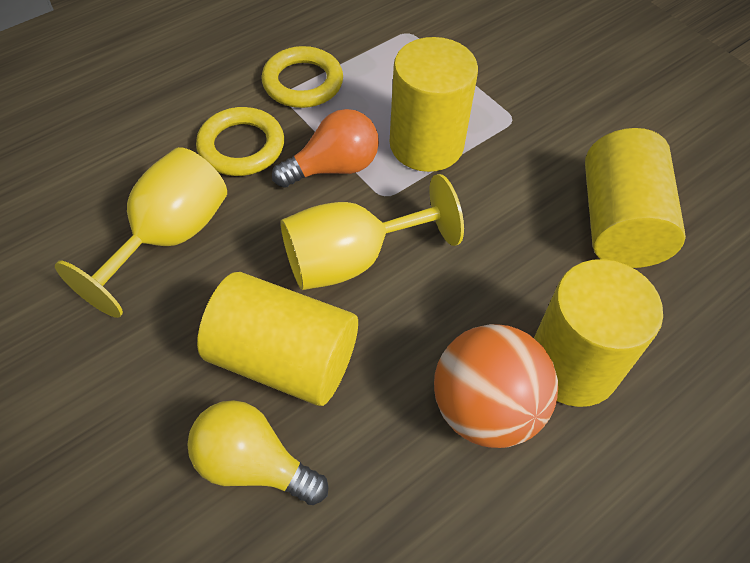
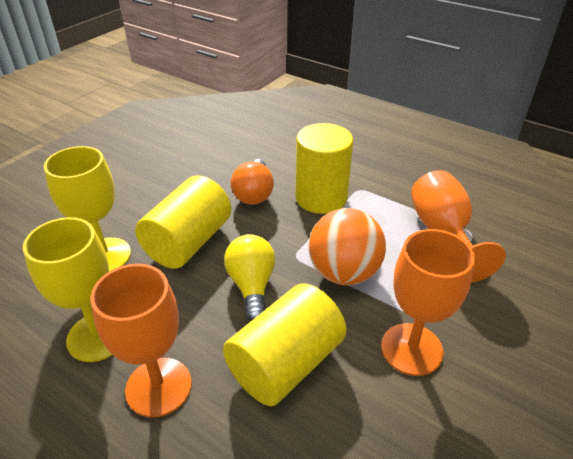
orange goblet: none = 0 -> [91,264,192,418] [381,229,475,376] [411,170,506,283] = 3
yellow cylinder: [197,272,358,406] [389,37,478,172] [534,259,663,407] [585,128,686,268] = 4 -> [135,175,231,269] [223,283,346,406] [295,123,353,214] = 3
yellow ring: [196,107,284,176] [261,46,343,108] = 2 -> none = 0

